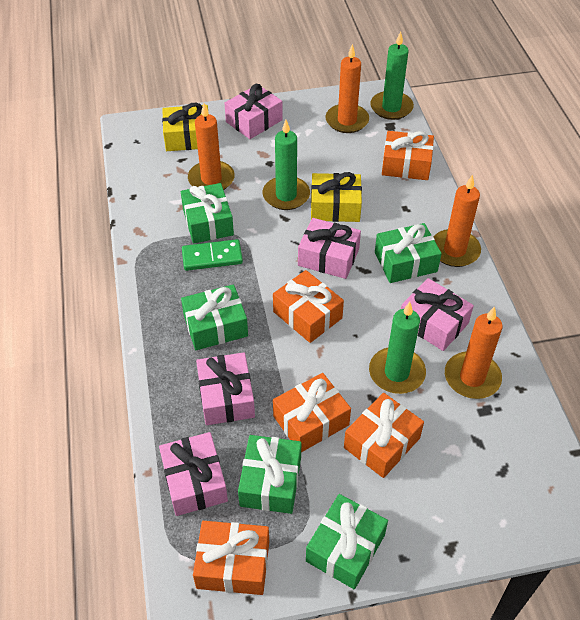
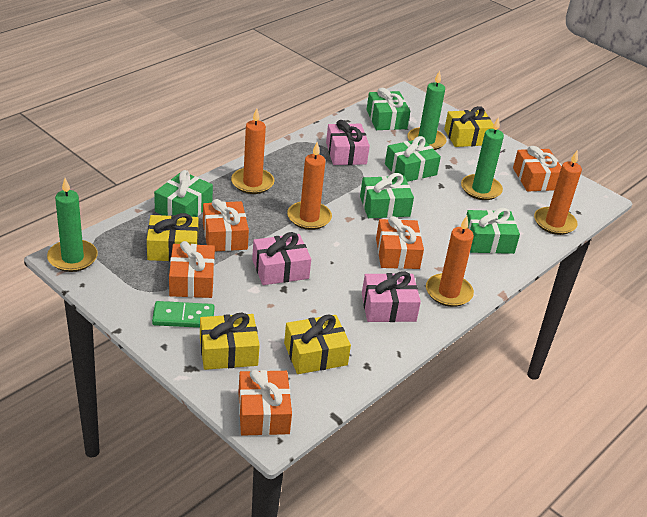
pink gift: [159,432,228,516] [196,352,255,425] [224,84,283,139] [298,218,361,279] [401,278,474,351] = 5 -> [252,232,311,285] [326,120,370,165] [362,271,421,322] = 3
yellow gift: [162,103,209,151] [311,172,362,222] = 2 -> [147,213,199,261] [200,313,260,370] [284,314,351,374] [444,106,494,147] = 4

